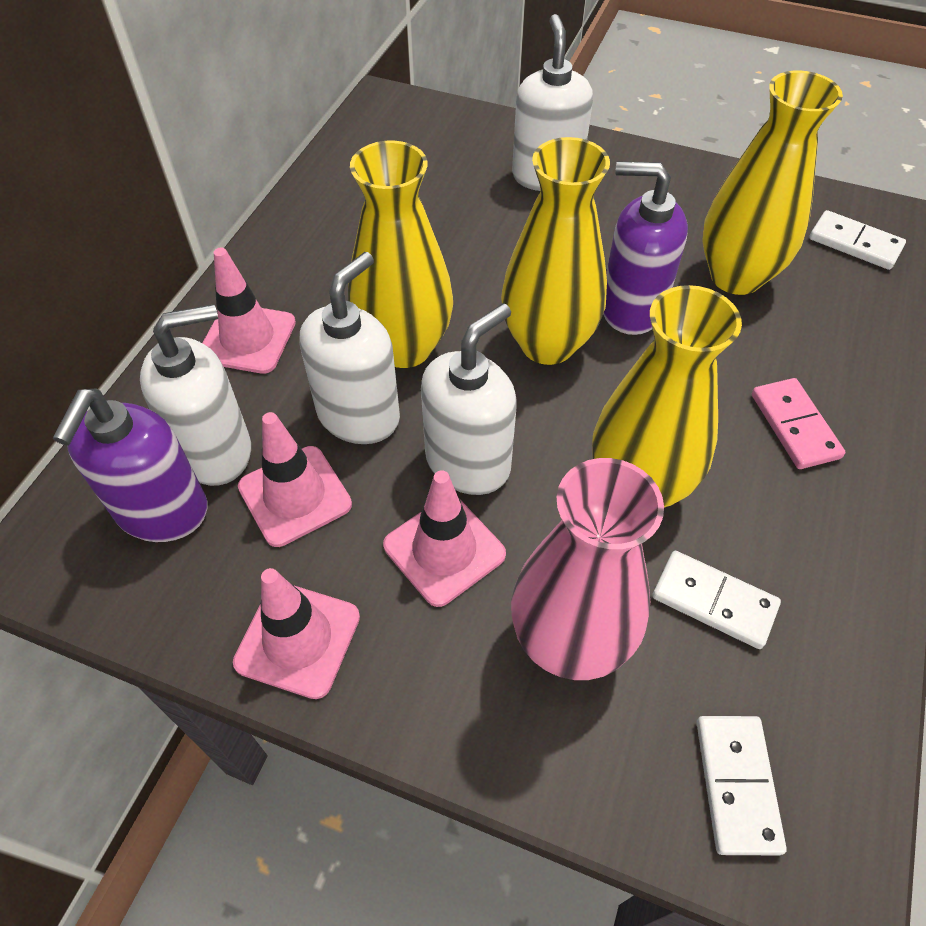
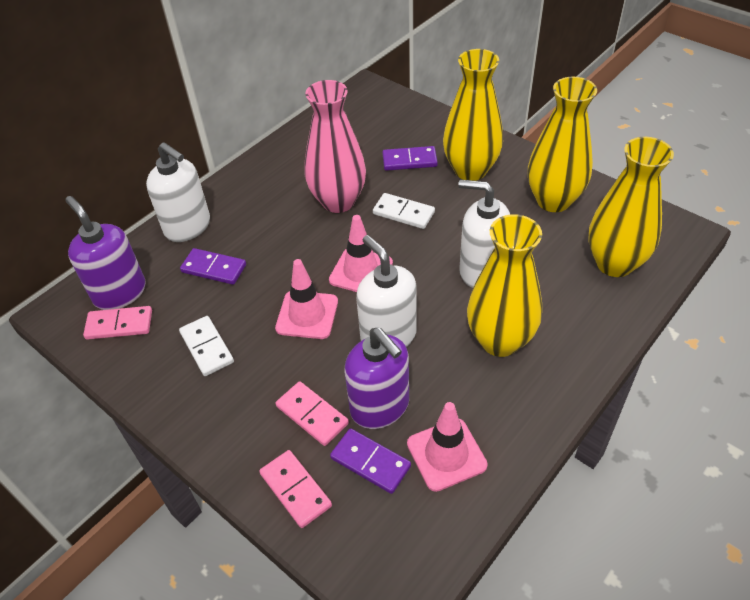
pink domino: [752,378,845,469] = 1 -> [83,306,152,340] [259,450,332,528] [276,381,349,446] = 3
pink traffic cone: [203,248,296,374] [233,568,360,699] [238,412,352,547] [383,470,506,607] = 4 -> [275,259,338,339] [329,215,393,292] [407,402,488,492] = 3
purple domino: none = 0 -> [180,248,246,285] [330,428,411,494] [382,146,438,171] = 3
white domino: [652,551,781,649] [697,716,787,856] [809,210,906,270] = 3 -> [179,316,234,376] [373,193,435,229] = 2
white soap dispenser: [140,304,251,486] [300,252,400,444] [421,303,517,495] [512,14,593,191] = 4 -> [146,142,210,242] [356,235,417,347] [458,180,510,288] = 3

